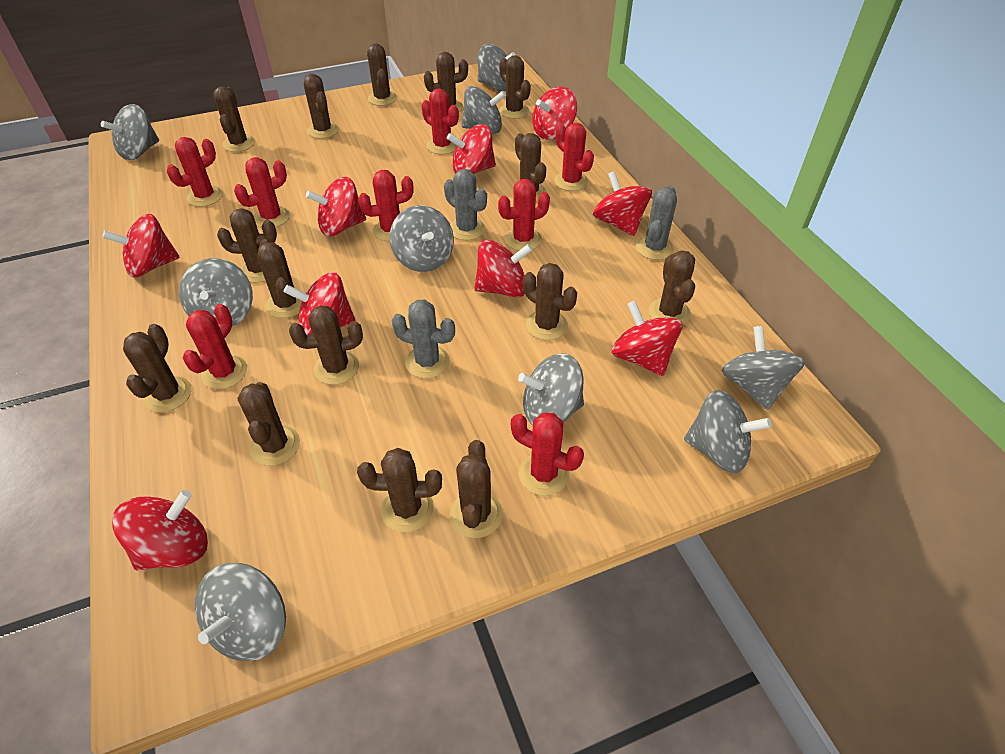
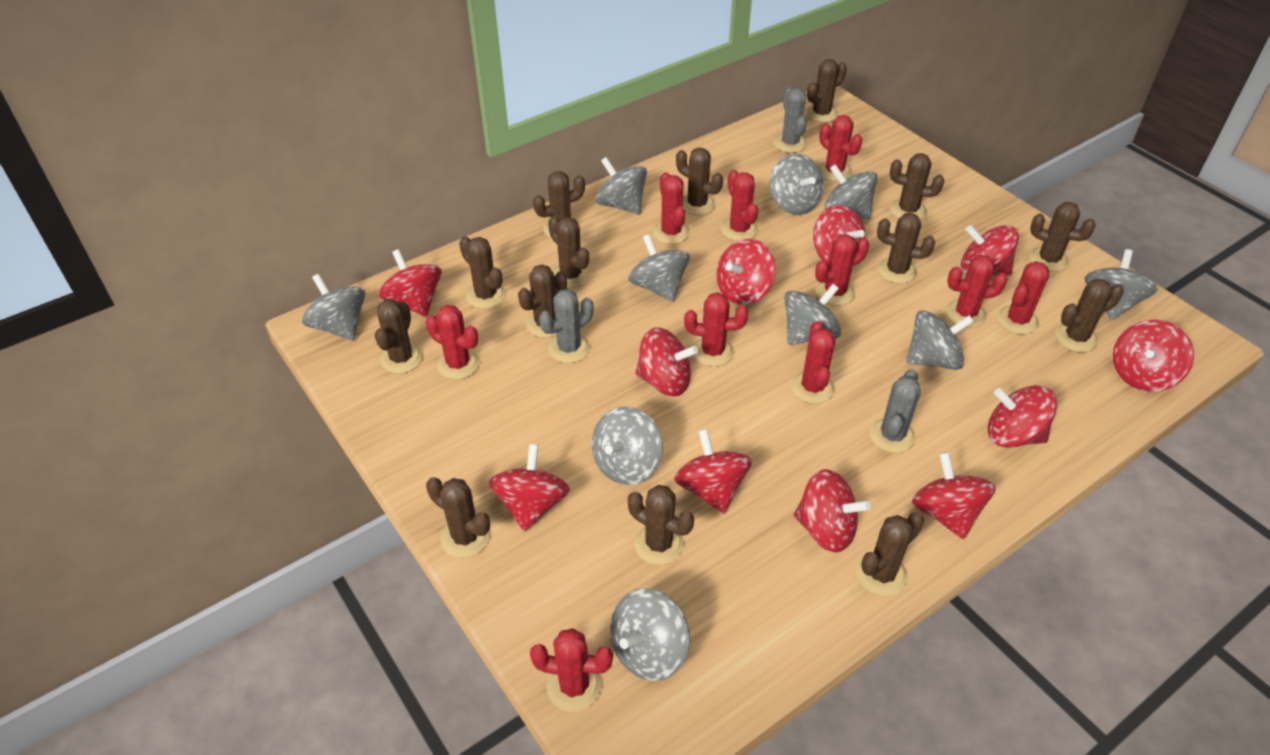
brown cactus: [123,324,191,412] [213,86,255,152] [217,208,277,283] [238,382,300,466] [257,239,302,318] [289,305,363,385] [304,74,339,139] [357,448,442,532] [367,43,397,106] [424,52,468,112] [449,440,503,538] [499,55,531,119] [512,133,546,202] [523,263,577,340] [649,250,695,325] = 15 -> [375,299,423,374] [426,477,490,558] [459,236,506,309] [518,264,567,338] [533,171,585,239] [548,216,590,288] [628,485,694,565] [676,148,723,215] [805,59,847,123] [856,512,924,596] [877,213,935,284] [890,153,944,220] [1029,202,1096,272] [1055,279,1123,352] = 14
grey spinning top: [101,104,159,160] [179,258,253,326] [195,563,286,661] [390,205,454,272] [462,86,506,134] [477,44,516,91] [518,353,584,426] [684,390,772,473] [722,326,805,410] = 9 -> [302,274,365,341] [592,407,663,485] [596,157,647,214] [610,588,690,681] [628,234,690,302] [770,153,824,215] [784,284,841,345] [824,164,877,220] [906,310,974,370] [1085,249,1158,320] = 10
red cactus: [167,137,223,207] [183,304,247,389] [234,157,290,228] [358,170,414,241] [422,88,459,154] [498,179,550,251] [511,412,584,496] [554,123,594,191] = 8 -> [426,305,479,380] [530,628,613,712] [653,172,690,244] [684,292,748,367] [721,170,758,241] [791,321,835,404] [815,234,869,306] [818,115,863,181] [945,255,1007,328] [997,261,1049,334] = 10
red spinning top: [102,214,180,278] [112,490,208,571] [283,272,355,335] [306,177,366,236] [447,124,496,174] [474,240,533,298] [532,87,577,140] [593,171,652,236] [612,301,683,376] = 9 -> [379,249,442,317] [489,444,570,532] [635,327,698,396] [674,429,752,513] [717,239,776,305] [794,469,871,553] [813,205,866,265] [912,452,996,539] [961,225,1019,276] [988,385,1057,448] [1113,320,1194,392] = 11

